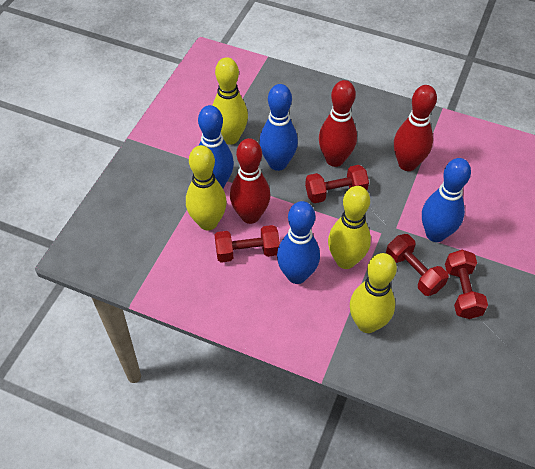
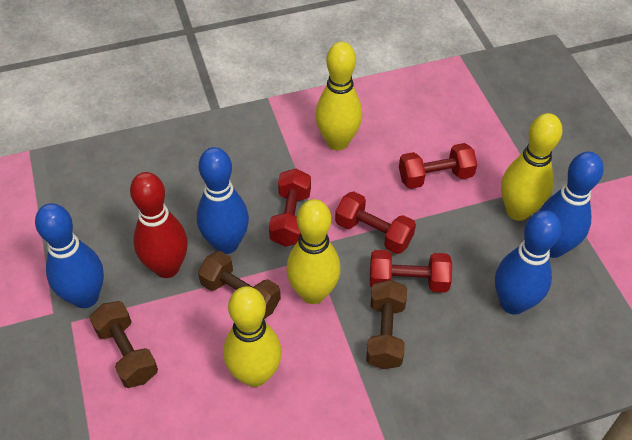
brown dumbbell: none = 0 -> [90,301,158,388] [198,251,281,319] [366,280,407,369] = 3
red bowling pin: [230,138,270,224] [319,80,357,167] [394,85,437,171] = 3 -> [130,172,188,278] = 1

